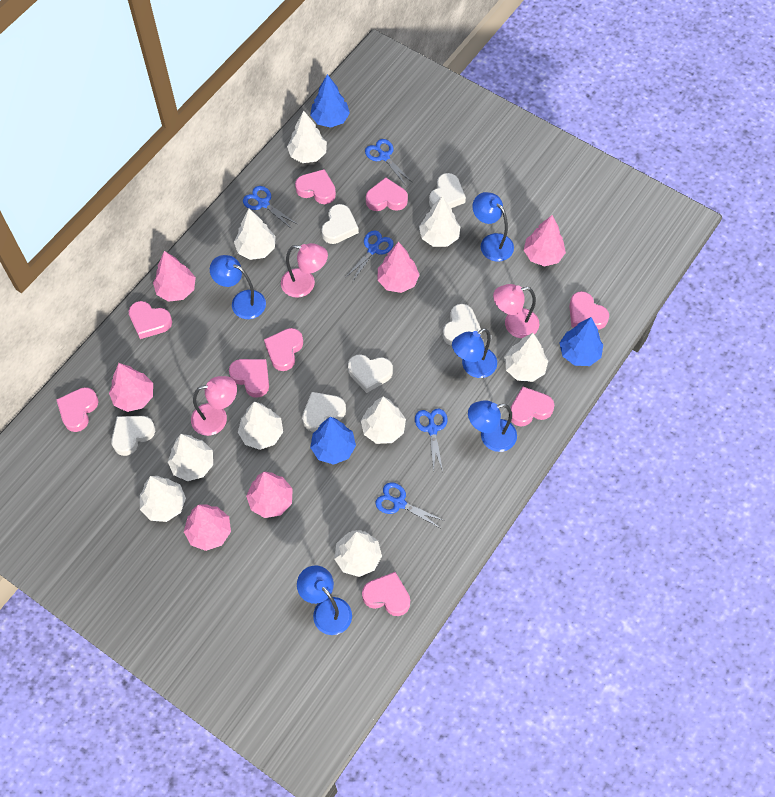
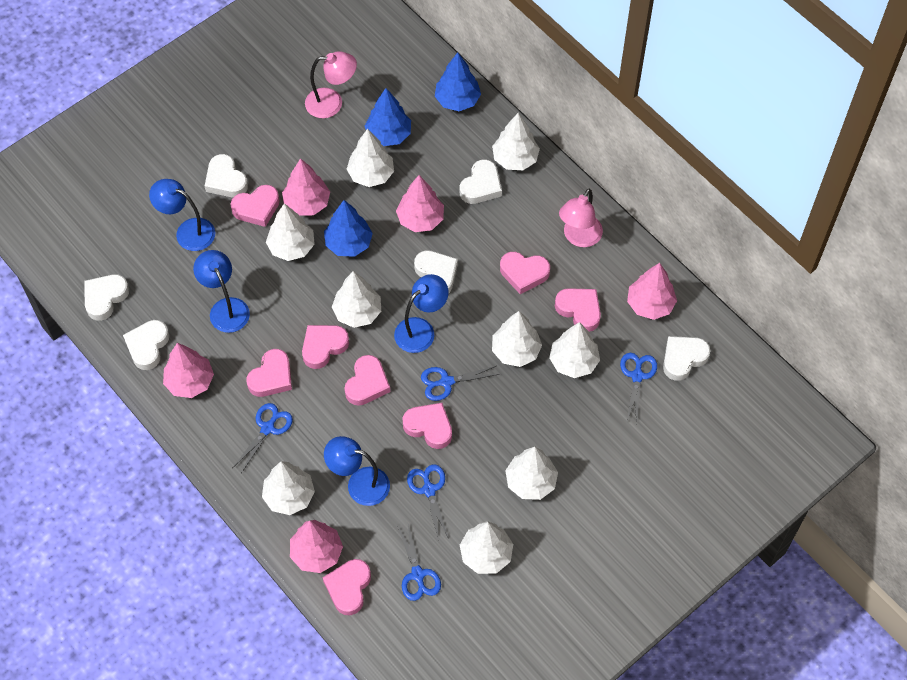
blue lamp: [210,255,266,319] [297,565,352,635] [452,328,497,378] [468,400,517,452] [472,192,514,262] = 5 -> [149,179,215,251] [193,250,250,333] [324,436,390,506] [394,274,449,353] = 4
pink heart: [56,387,99,432] [128,301,172,339] [229,359,269,398] [264,328,303,371] [295,169,336,204] [362,572,410,616] [366,178,408,211] [510,386,554,426] [569,291,609,330] = 9 -> [230,185,280,227] [246,349,292,397] [302,325,349,369] [322,559,371,615] [344,355,390,406] [403,403,452,449] [500,252,550,294] [555,288,601,332] = 8
pink lamp: [191,376,237,436] [281,243,328,298] [493,284,540,338] = 3 -> [305,51,357,118] [559,188,603,247] = 2
pink tree: [109,363,153,412] [153,251,196,302] [184,504,231,551] [246,472,293,518] [377,242,420,293] [524,215,566,267] = 6 -> [163,343,214,398] [282,158,330,216] [290,520,343,573] [396,175,444,232] [627,263,677,320] = 5

